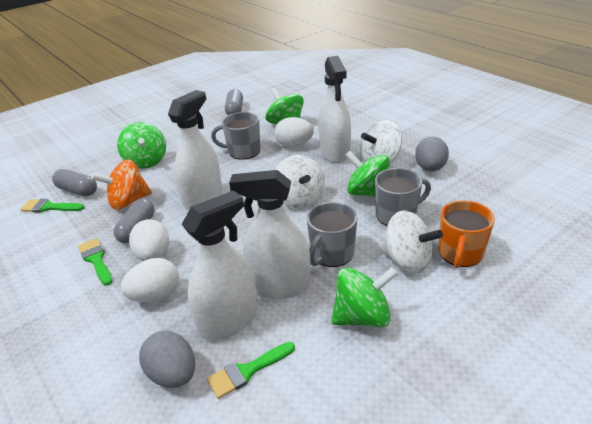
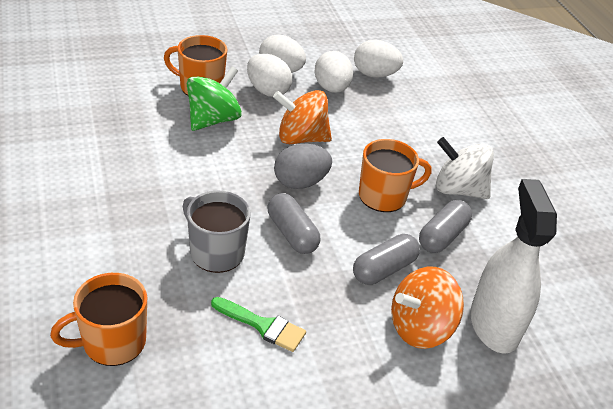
green brush: [20,199,85,213] [78,238,112,286] [207,342,295,399] = 3 -> [211,297,306,352] = 1
green spinning top: [117,122,166,169] [265,87,304,124] [331,267,398,327] [345,151,390,197] = 4 -> [187,66,242,131] = 1
grey egg: [139,331,195,388] [415,137,449,172] = 2 -> [274,144,332,189] = 1
grey mug: [211,112,261,160] [307,202,357,267] [375,168,431,226] = 3 -> [183,191,251,273] = 1
orange mug: [438,200,495,268] = 1 -> [50,273,147,366] [164,35,227,96] [359,139,432,212] = 3
orange spinning top: [91,159,152,210] = 1 -> [273,90,332,144] [391,267,464,349] = 2
white egg: [121,258,179,302] [129,219,169,261] [274,117,314,147] = 3 -> [247,54,292,97] [259,35,306,73] [315,51,353,93] [354,40,403,78] = 4
white spinning top: [275,155,325,209] [360,120,402,163] [380,211,443,273] = 3 -> [436,137,494,199] = 1
white spray bottle: [168,90,222,210] [182,191,258,340] [229,170,311,299] [318,56,351,163] = 4 -> [470,179,557,354] = 1

